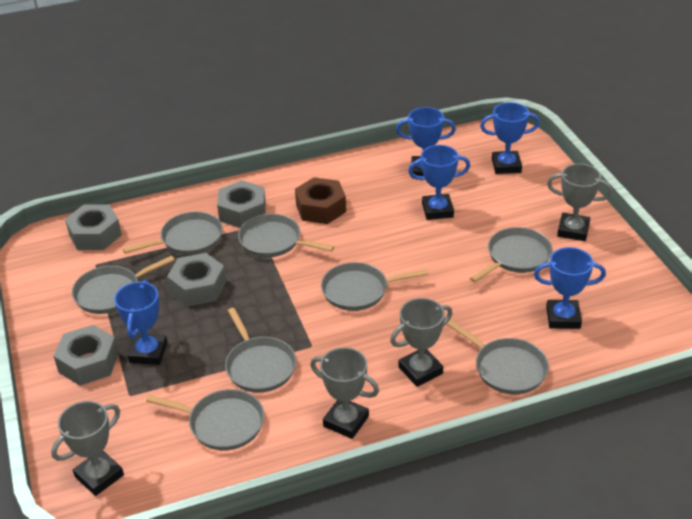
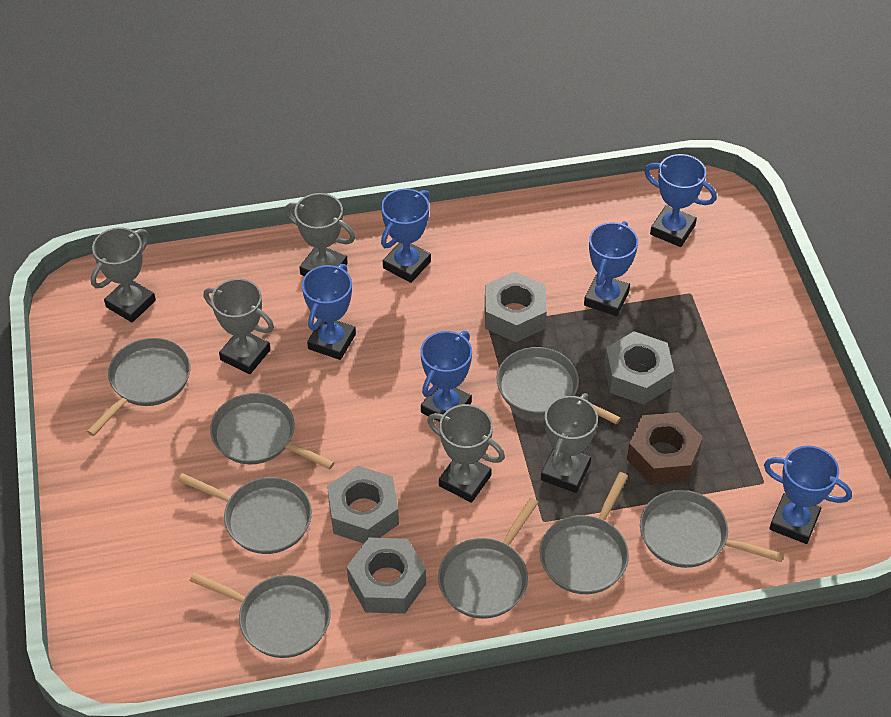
blue trophy: [114,280,168,365] [396,107,456,176] [408,145,470,220] [480,102,540,174] [534,247,606,329] = 5 -> [302,264,356,360] [381,189,431,283] [421,331,472,422] [584,221,638,316] [644,154,717,247] [764,446,852,544] = 6
grey trophy: [51,401,124,496] [310,347,379,439] [390,298,452,387] [547,164,613,241] = 4 -> [91,227,156,323] [204,278,274,374] [285,193,355,276] [427,404,505,503] [541,393,598,493] = 5

